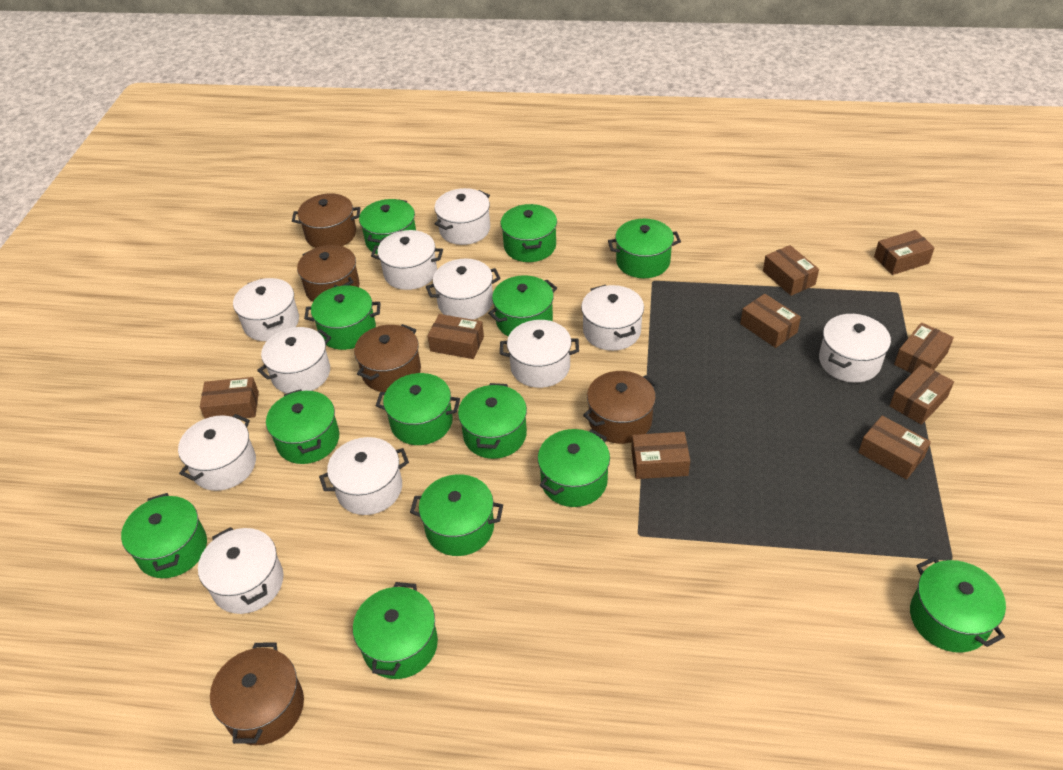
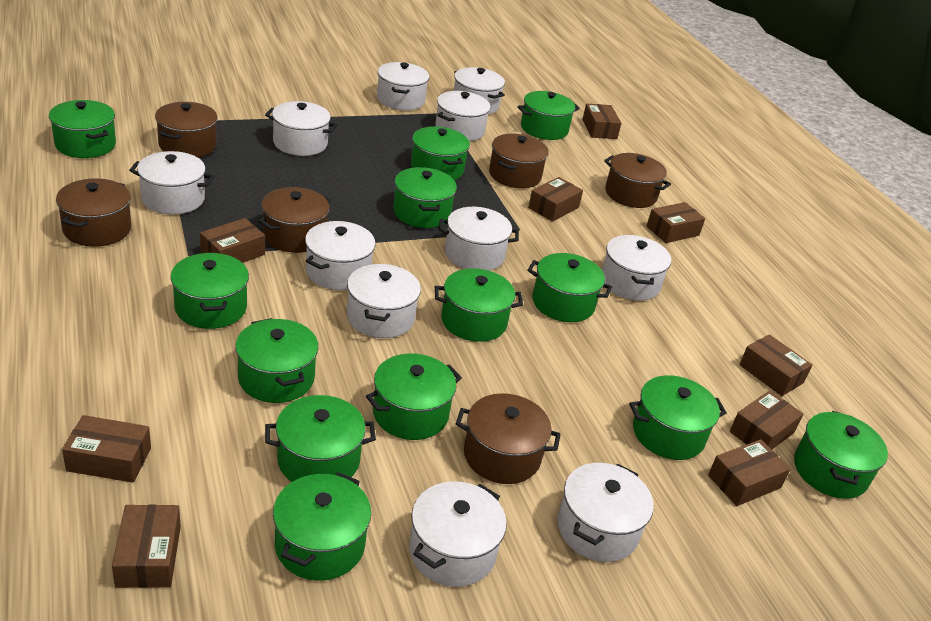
brown pot: [210,642,304,745] [292,193,360,248] [297,245,360,302] [354,324,421,392] [583,371,658,444] = 5 -> [56,179,131,247] [155,102,218,157] [258,187,331,253] [456,393,561,484] [489,134,549,188] [604,153,671,208] = 6

